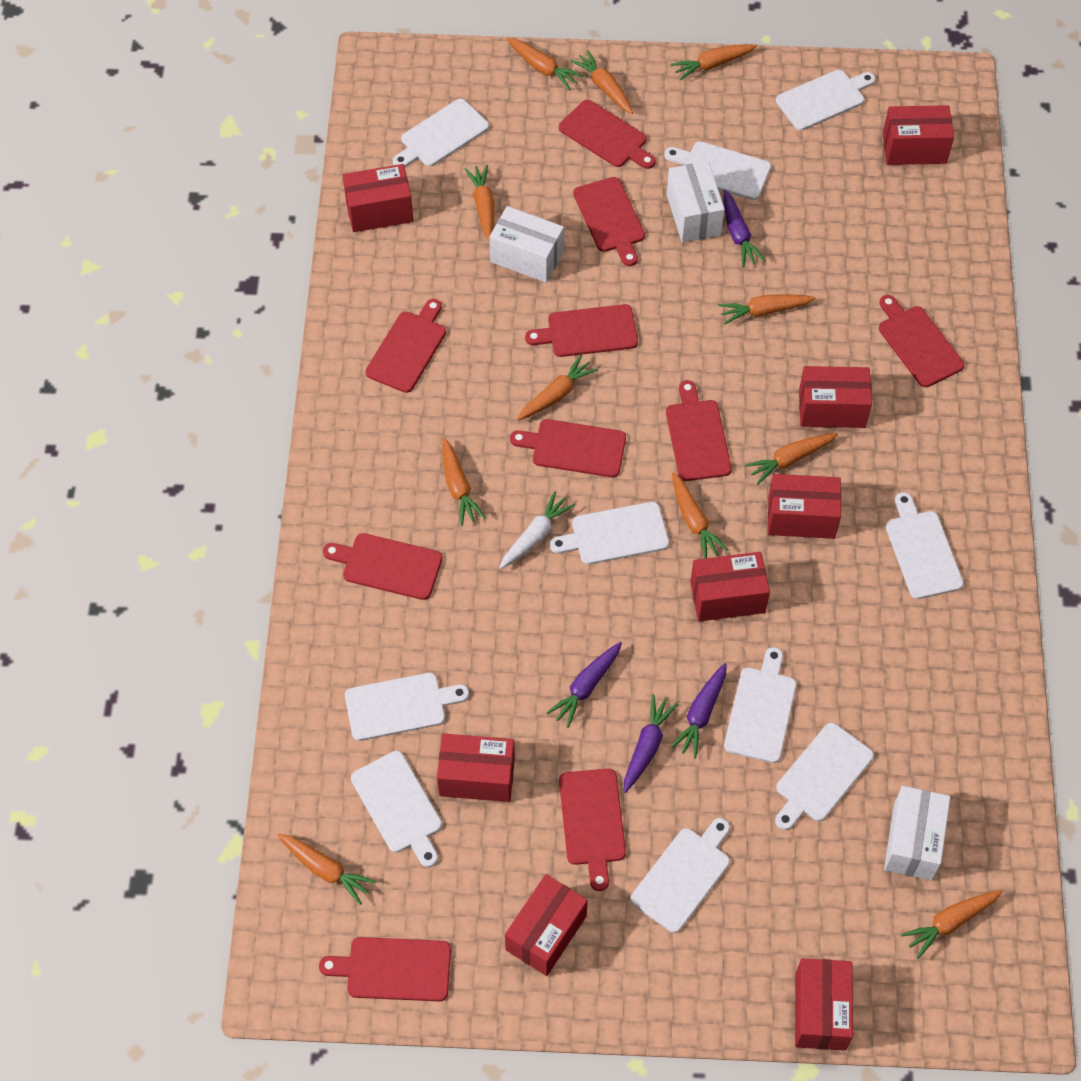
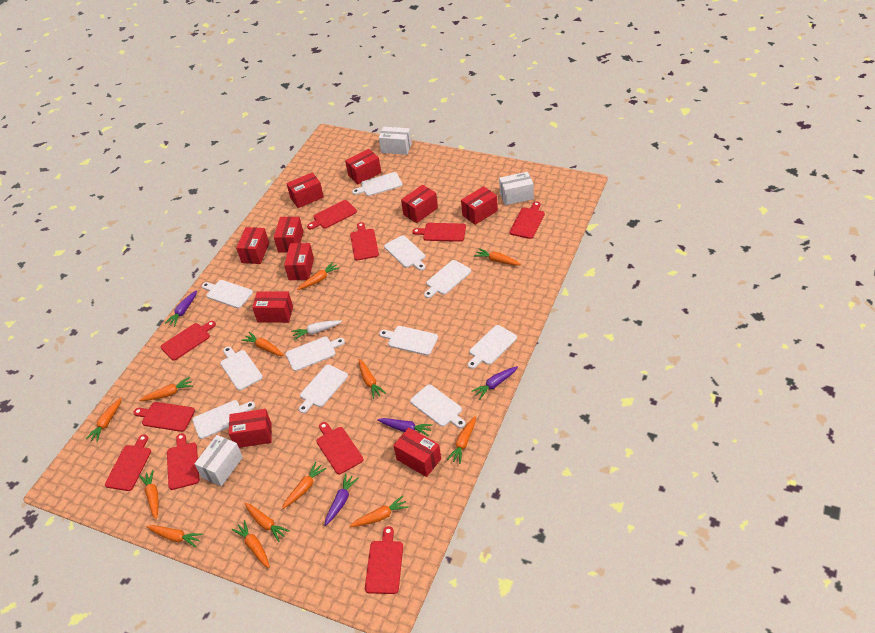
orange carrot: [278,833,377,905] [442,438,486,526] [464,165,494,242] [507,38,583,90] [517,355,598,420] [571,50,633,114] [671,44,757,81] [672,472,729,559] [718,294,815,324] [744,433,838,485] [901,890,1003,959] = 11 -> [86,398,122,442] [139,377,193,401] [139,470,158,519] [146,525,203,548] [232,520,270,568] [241,332,284,356] [244,503,290,542] [282,462,327,509] [297,262,340,290] [350,496,409,527] [359,359,386,399] [447,416,476,464] [474,248,521,266] = 13
red box: [342,164,413,232] [437,733,515,802] [505,874,588,976] [690,552,770,621] [768,474,841,539] [795,958,853,1051] [799,366,872,428] [883,105,954,165] = 8 -> [229,409,272,448] [236,227,269,264] [252,291,293,323] [274,217,303,253] [284,243,314,280] [286,172,324,208] [345,149,381,184] [393,428,441,477] [401,185,438,223] [461,186,498,225] = 10
white cutting board: [345,673,469,741] [351,751,442,867] [393,99,489,167] [550,502,669,565] [631,818,730,933] [664,141,771,200] [724,647,796,763] [775,723,874,830] [776,70,875,131] [886,492,964,599] = 10 -> [192,400,255,439] [202,280,253,308] [220,346,263,391] [286,337,345,371] [299,365,348,413] [352,172,403,196] [379,326,438,355] [384,235,425,271] [410,384,466,428] [424,260,471,298] [468,325,517,369] = 11

